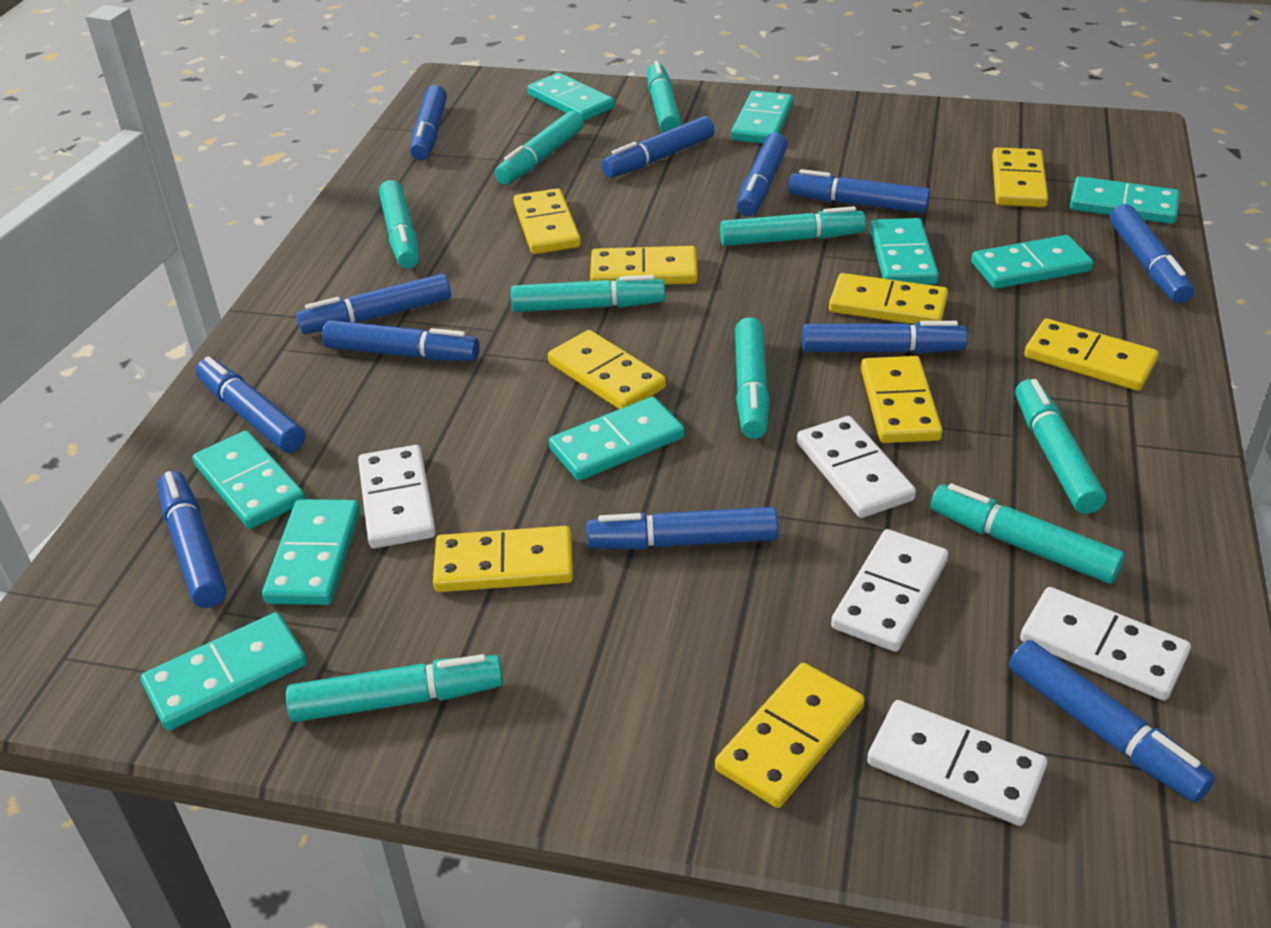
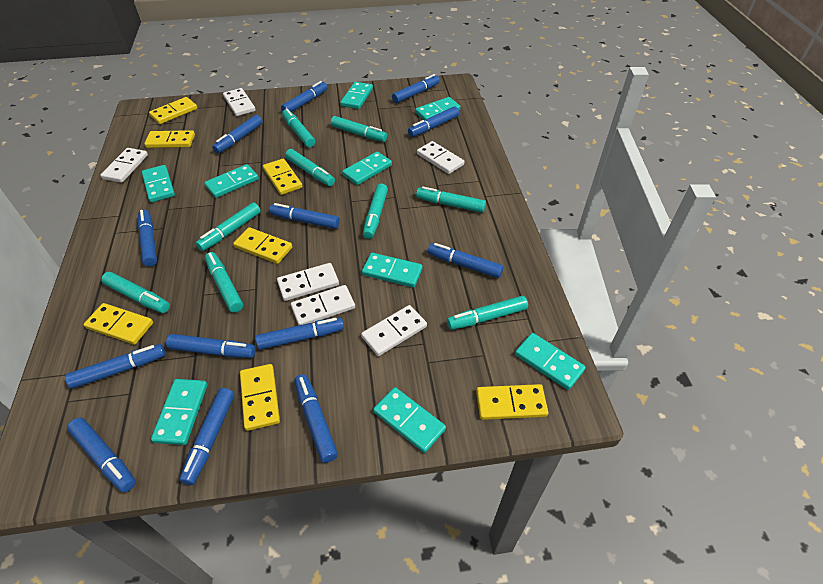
blue marker: [158,471,226,608] [196,356,306,453] [296,274,451,334] [322,320,480,361] [410,85,447,161] [587,507,778,550] [601,116,715,178] [737,133,788,216] [788,169,930,213] [802,321,968,354] [1009,640,1215,802] [1110,204,1194,304] = 12 -> [65,344,165,389] [67,418,136,492] [138,209,157,267] [166,334,256,358] [179,388,235,485] [212,115,263,154] [256,317,344,350] [269,203,340,229] [281,81,328,112] [294,374,338,463] [392,74,440,103] [408,106,459,137] [428,243,503,278] = 13
white domino: [358,445,436,549] [797,416,916,518] [831,529,948,652] [867,700,1047,826] [1020,587,1191,701] = 5 -> [101,148,148,183] [223,88,256,116] [277,263,339,301] [291,285,355,326] [361,305,427,356] [417,141,464,174] = 6
yellow domino: [433,526,573,592] [514,188,581,254] [548,330,666,409] [590,246,698,285] [715,663,865,808] [829,273,948,324] [861,356,943,443] [992,147,1048,207] [1024,319,1158,391] = 9 -> [84,303,153,345] [144,130,195,148] [149,97,197,124] [233,227,292,264] [240,364,280,431] [263,158,302,195] [476,384,548,420] = 7

